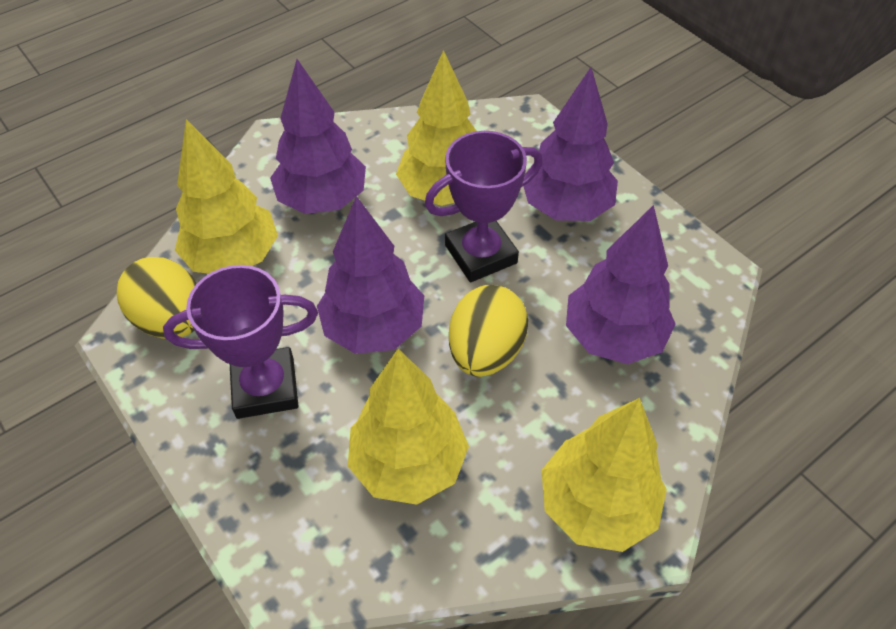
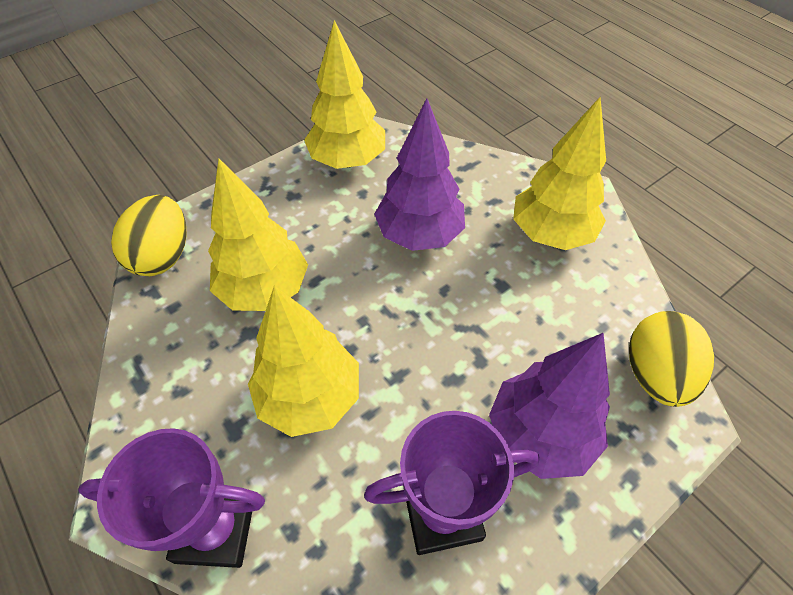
purple tree: [270,59,366,214] [317,196,424,354] [524,67,618,221] [566,205,676,364] = 4 -> [374,98,465,251] [489,333,610,479] = 2

